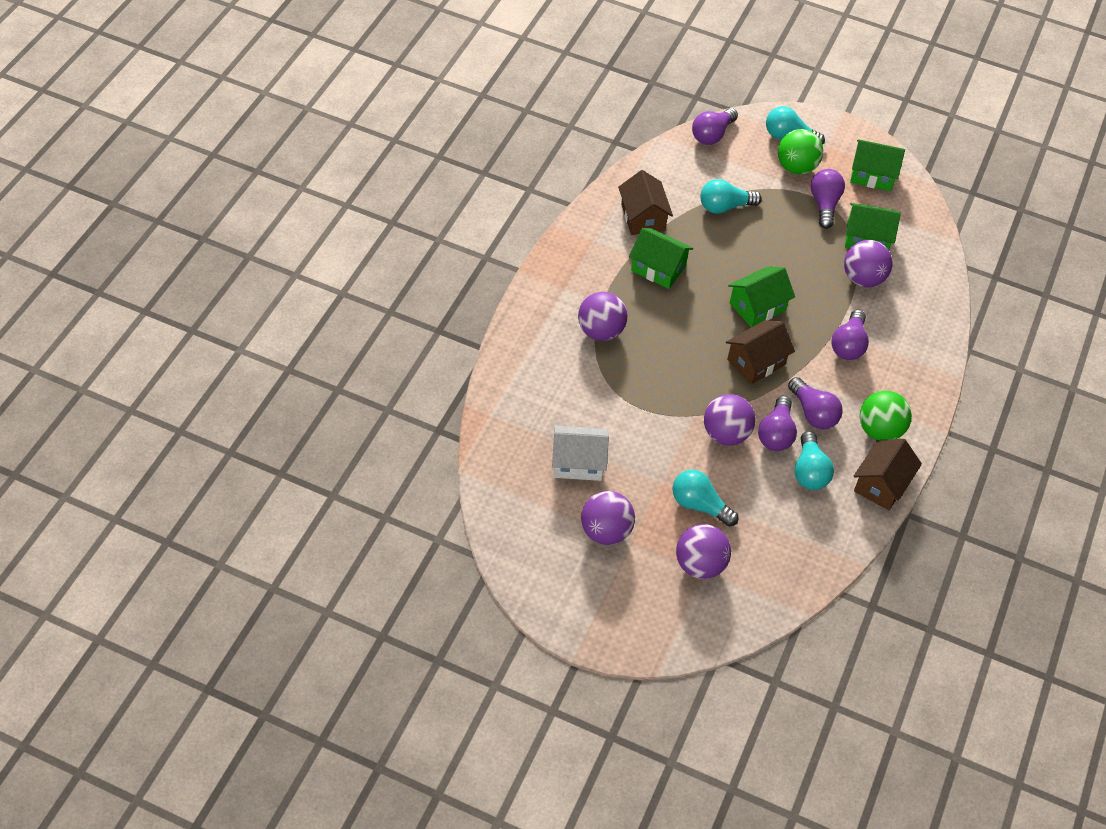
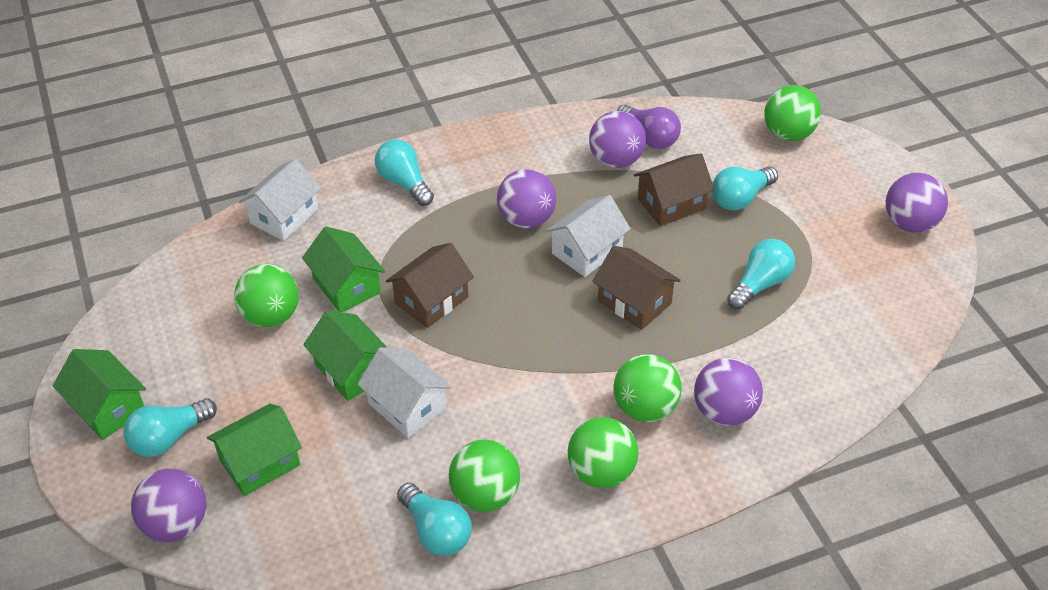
green ball: [778,129,823,175] [860,391,912,440] = 2 -> [234,264,299,327] [449,440,520,512] [568,417,638,488] [613,354,682,422] [764,85,821,141] = 5
purple light bulb: [692,108,738,145] [758,396,797,451] [788,377,843,429] [811,169,845,229] [831,310,869,360] = 5 -> [617,105,681,149] = 1
turquoise light bulb: [673,470,738,527] [700,179,762,214] [766,106,825,145] [794,431,834,490] = 4 -> [124,398,217,457] [375,139,434,206] [397,483,472,556] [712,166,778,210] [727,239,795,310] = 5
white house: [552,426,609,481] = 1 -> [238,158,321,241] [357,347,452,438] [546,195,631,277] = 3

